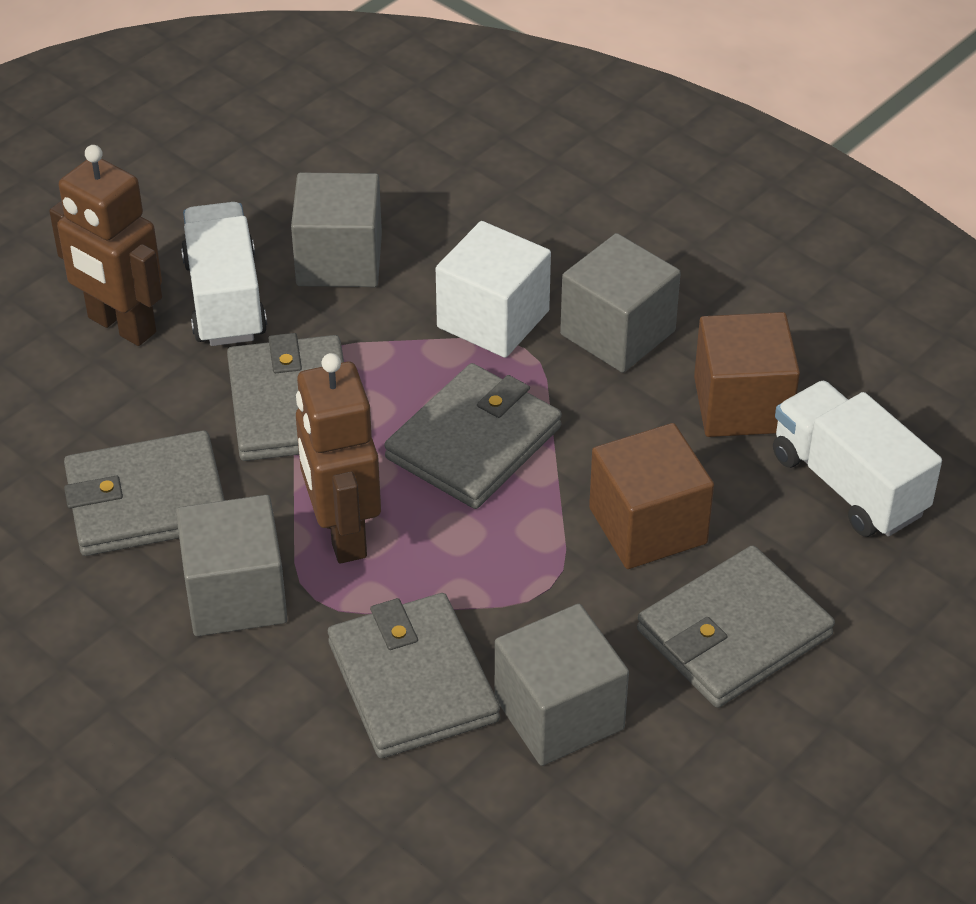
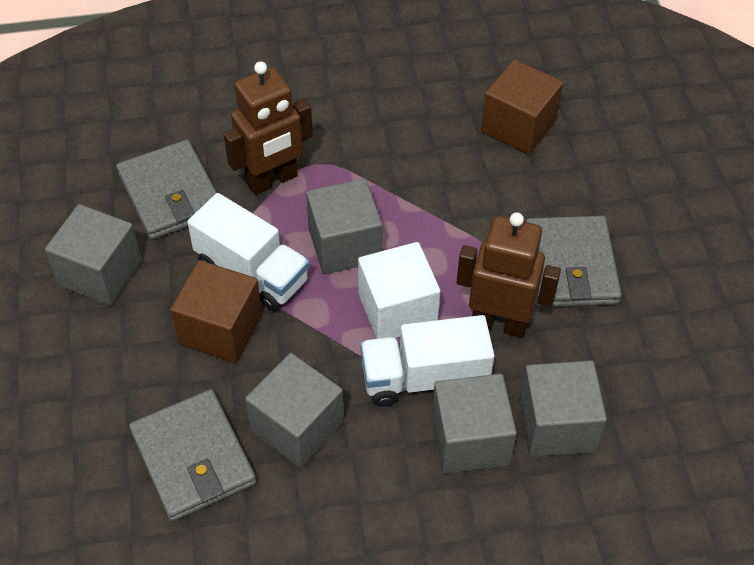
grey cube: [176,495,288,636] [291,173,382,287] [495,604,629,766] [560,233,681,373] = 4 -> [45,204,142,305] [245,353,344,468] [306,179,382,274] [432,374,517,474] [519,360,607,457] = 5
grey wallet: [64,430,225,556] [227,333,344,461] [328,593,500,758] [384,363,562,509] [637,545,835,708] = 5 -> [116,140,217,240] [129,389,256,522] [526,216,622,308] = 3

